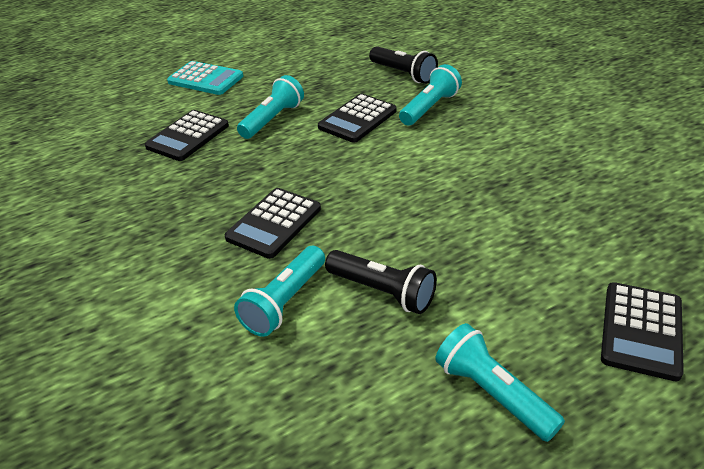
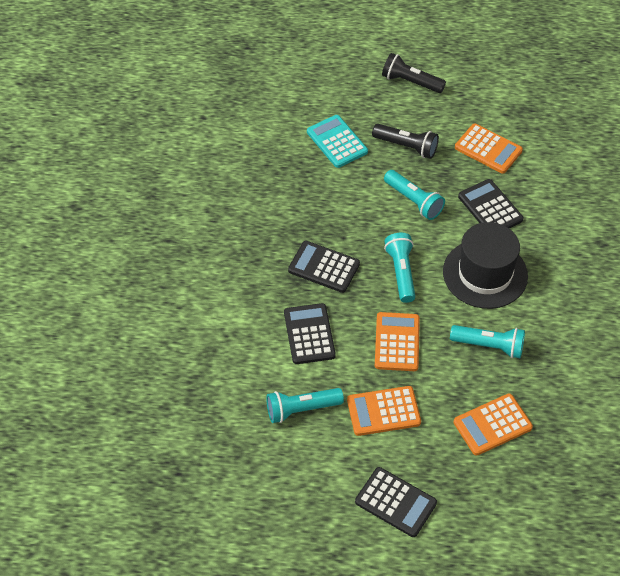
black hat: none = 0 -> [443,222,528,309] = 1
orange calculator: none = 0 -> [347,386,421,436] [375,312,420,371] [454,393,533,456] [455,124,523,174] = 4

